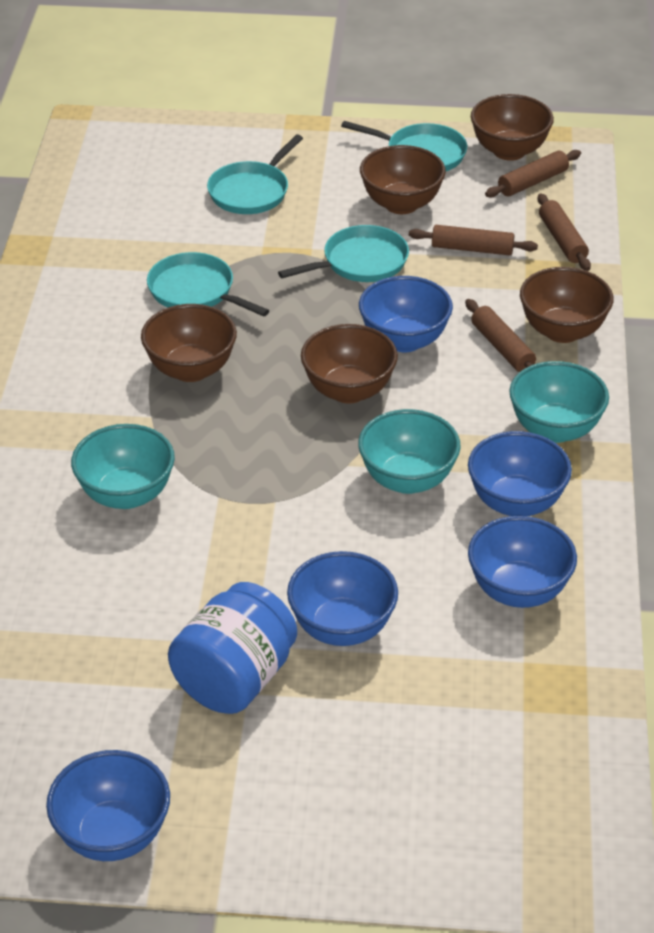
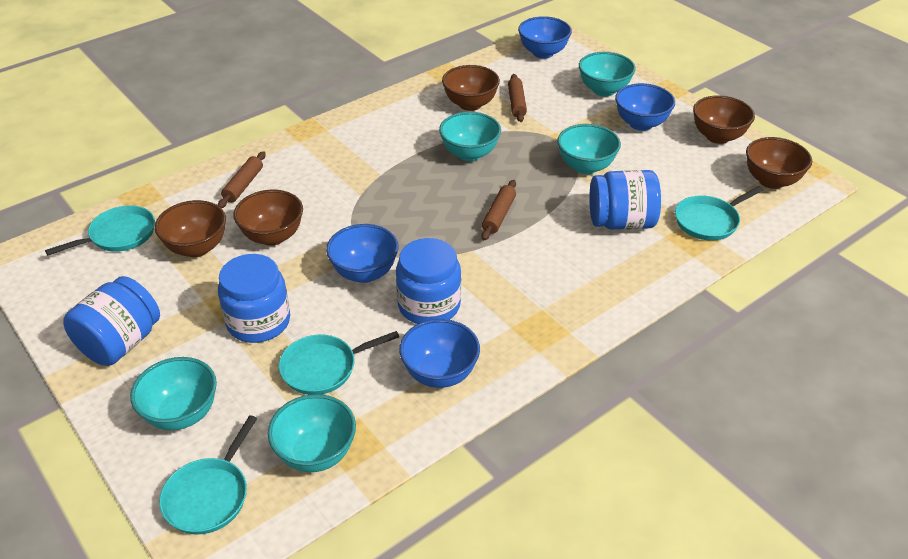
blue bowl: [46,750,170,861] [287,551,398,646] [359,276,453,352] [468,431,572,516] [468,516,577,608] = 5 -> [326,224,399,283] [399,319,480,388] [518,16,572,59] [615,83,675,131] = 4
blue jar: [168,582,297,714] = 1 -> [63,276,160,366] [218,254,290,343] [396,238,461,324] [589,170,661,230] = 4
brown rolling pin: [409,225,538,256] [465,299,536,372] [485,150,581,198] [537,193,591,271] = 4 -> [218,151,266,208] [481,180,516,241] [508,74,527,122] = 3
turquoise bowl: [71,424,175,509] [358,409,461,494] [509,361,609,443] = 3 -> [130,357,217,430] [268,394,356,472] [439,112,501,161] [557,124,621,174] [579,52,636,97] = 5

